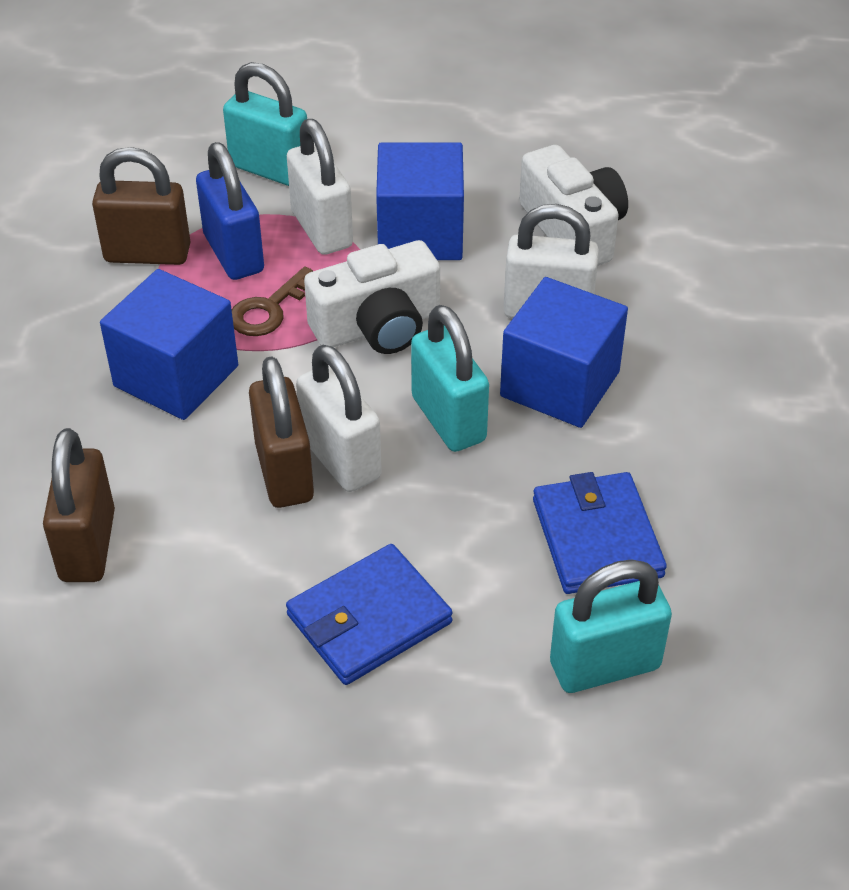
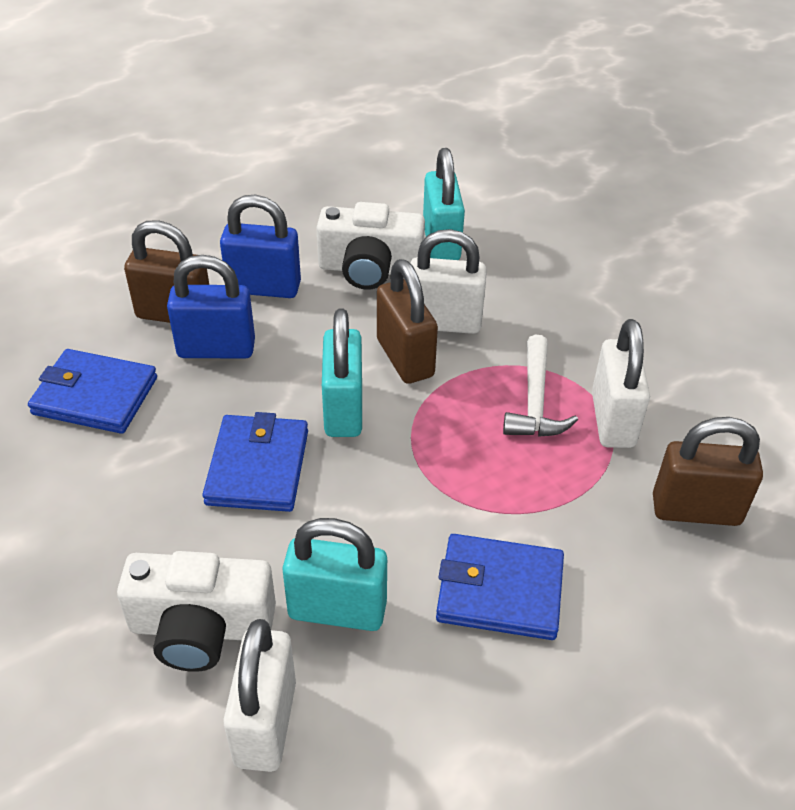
blue cube: [100,269,238,420] [376,142,464,260] [500,277,628,428] = 3 -> none = 0
blue padlock: [196,142,264,280] = 1 -> [167,255,255,359] [220,195,301,298] = 2
blue wallet: [286,544,453,685] [533,472,667,594] = 2 -> [28,349,157,434] [202,412,308,512] [436,534,564,640] = 3
brown key: [232,266,313,336] = 1 -> none = 0
white hammer: none = 0 -> [503,335,578,437] = 1

